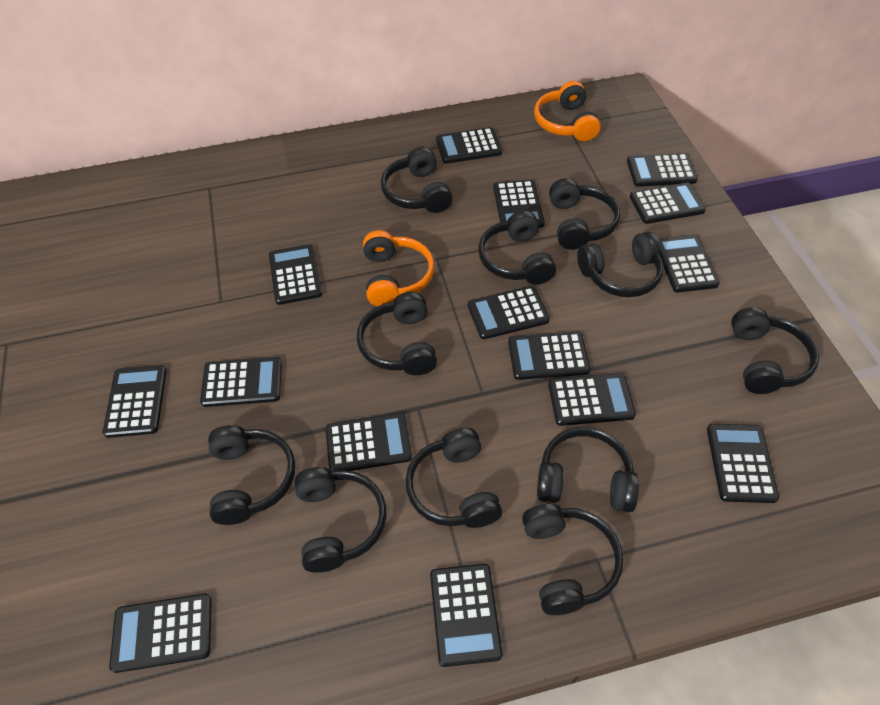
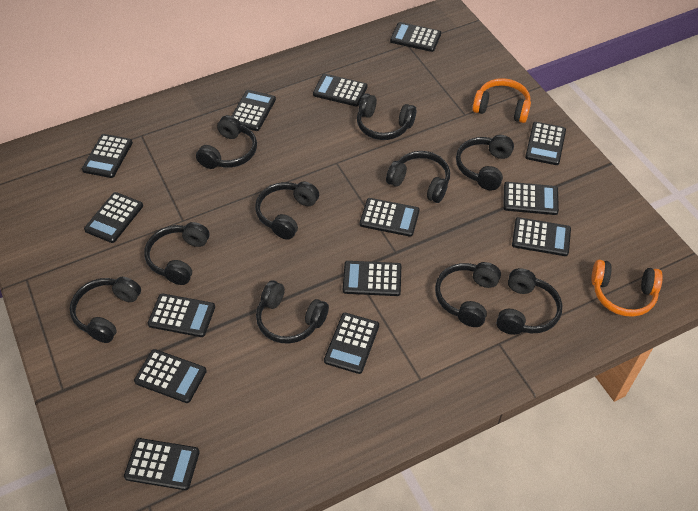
black calculator: [103,365,167,438] [109,593,212,673] [200,357,282,407] [269,244,322,305] [326,413,412,471] [430,564,502,667] [436,127,502,164] [468,286,550,339] [493,180,545,228] [508,332,590,380] [548,373,636,426] [627,153,698,187] [630,182,706,224] [658,234,720,292] [707,424,779,503] = 15 -> [82,134,133,178] [84,192,143,243] [124,438,200,490] [134,349,207,403] [148,294,215,337] [232,90,276,131] [313,74,367,106] [324,313,379,374] [343,261,401,296] [360,198,420,237] [390,22,441,52] [503,182,559,215] [512,217,571,256] [525,122,566,165] = 14
black headphones: [208,425,295,525] [294,467,387,573] [357,292,437,375] [381,147,453,213] [405,428,502,528] [478,210,556,285] [522,504,624,615] [537,427,639,512] [549,178,620,250] [577,231,663,297] [731,307,819,394] = 11 -> [70,277,141,343] [144,222,210,285] [196,115,257,169] [255,181,319,240] [256,281,329,344] [357,94,416,140] [386,151,450,203] [435,262,501,327] [456,135,514,190] [496,268,562,335] = 10

